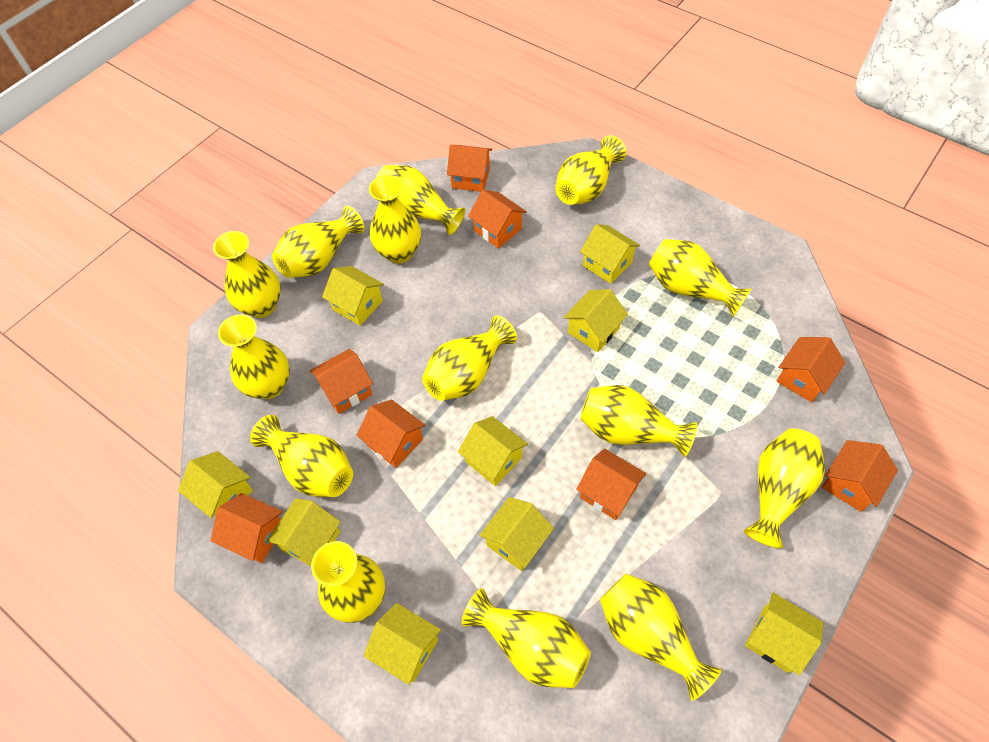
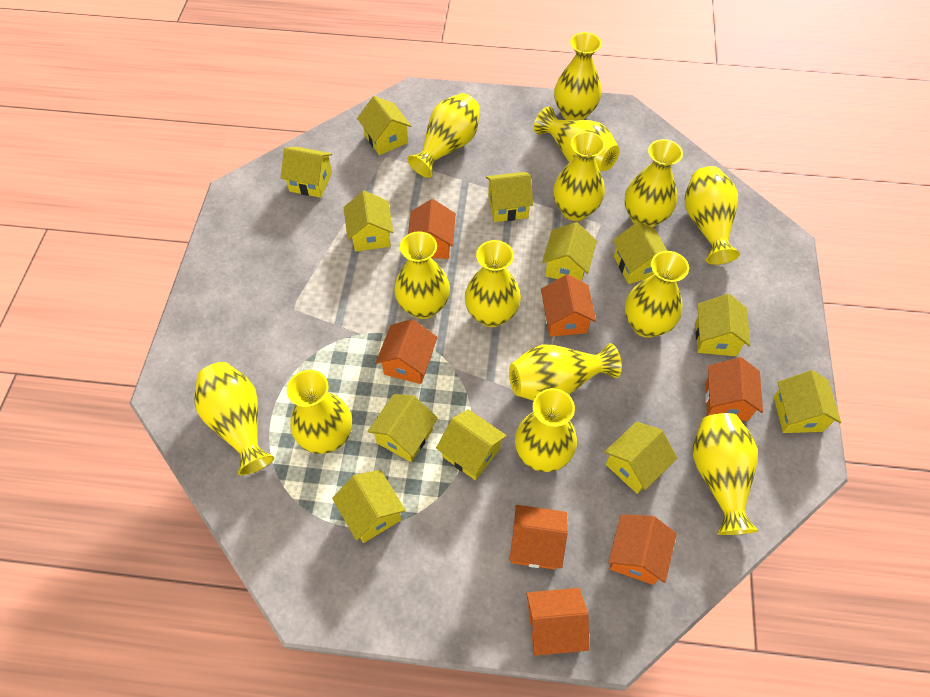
orange house: [211,493,283,563] [310,349,373,414] [356,400,426,468] [447,145,492,192] [468,190,527,248] [576,448,646,520] [776,337,845,402] [822,440,898,512] = 8 -> [376,319,438,384] [408,199,456,259] [509,505,568,570] [526,588,590,656] [541,274,596,337] [608,515,677,585] [705,357,763,421] = 7
yellow house: [178,451,253,518] [267,498,341,566] [322,266,384,326] [363,603,441,685] [458,416,528,486] [479,497,554,571] [564,289,628,352] [580,224,640,284] [745,592,824,675] = 9 -> [281,147,332,198] [332,470,406,543] [344,190,393,252] [357,96,411,155] [368,394,438,462] [436,409,507,480] [486,172,533,222] [542,222,597,281] [604,422,677,494] [613,221,667,284] [696,294,750,356] [774,370,841,433] = 12

